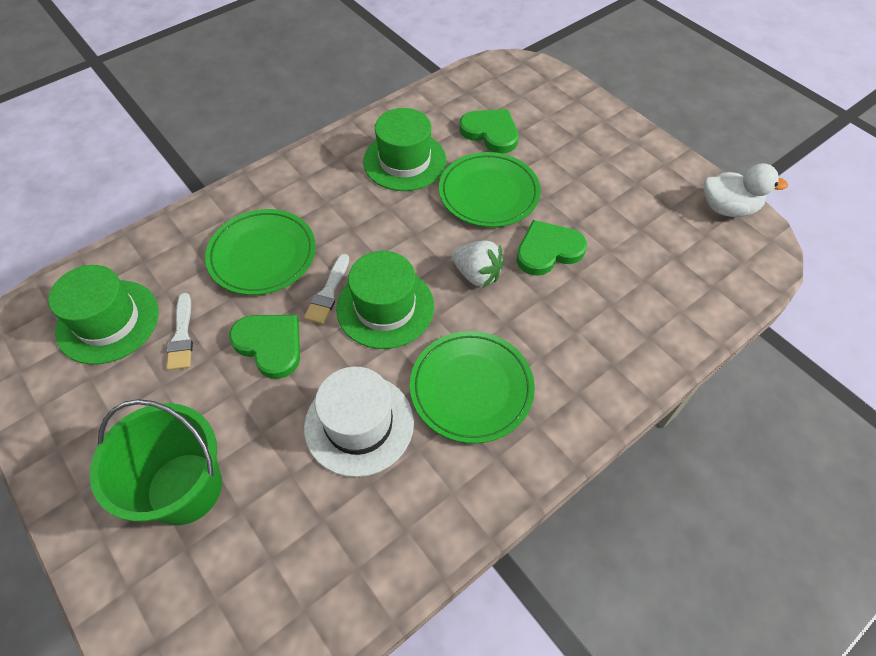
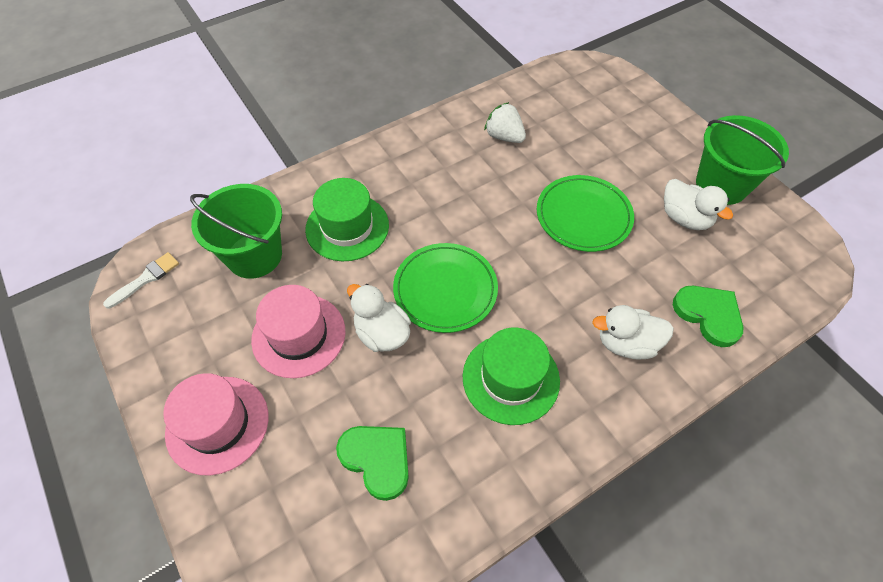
green bucket: [90,399,222,525] = 1 -> [190,184,282,279] [696,115,789,205] = 2
green hat: [48,265,159,365] [336,251,434,349] [363,108,446,191] = 3 -> [305,178,389,261] [463,327,560,425] = 2
green heart: [229,315,300,379] [459,109,518,153] [516,220,587,276] = 3 -> [336,426,409,501] [673,286,744,347] = 2
green plate: [205,209,316,295] [410,331,535,443] [439,152,541,227] = 3 -> [393,243,498,333] [537,175,634,252] = 2
pink hat: none = 0 -> [163,373,269,476] [251,285,346,378] = 2
white brush: [166,293,193,370] [304,254,349,324] = 2 -> [103,252,179,309] = 1
white duck: [703,164,788,217] = 1 -> [347,284,411,352] [592,305,674,360] [664,179,733,230] = 3
white hat: [304,367,414,477] = 1 -> none = 0

